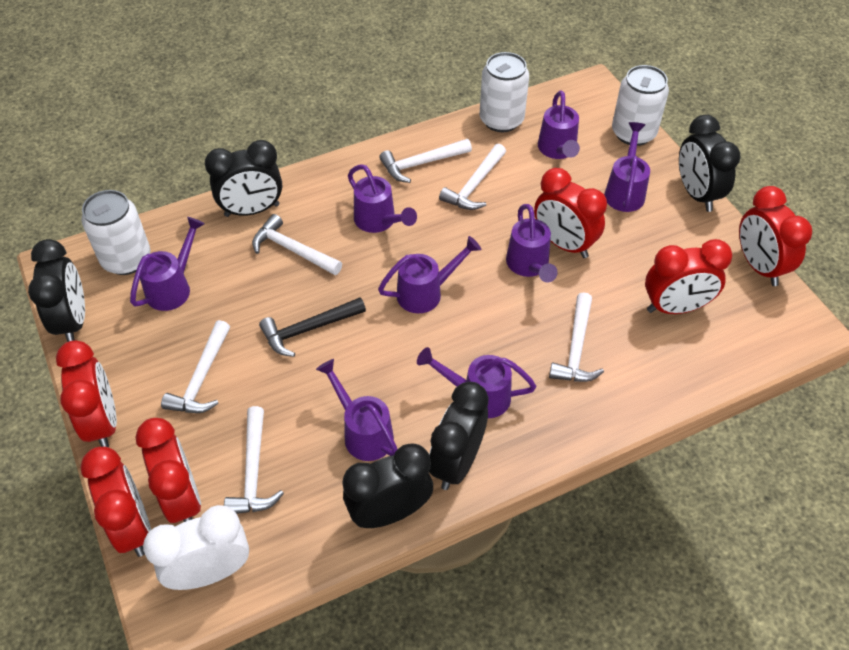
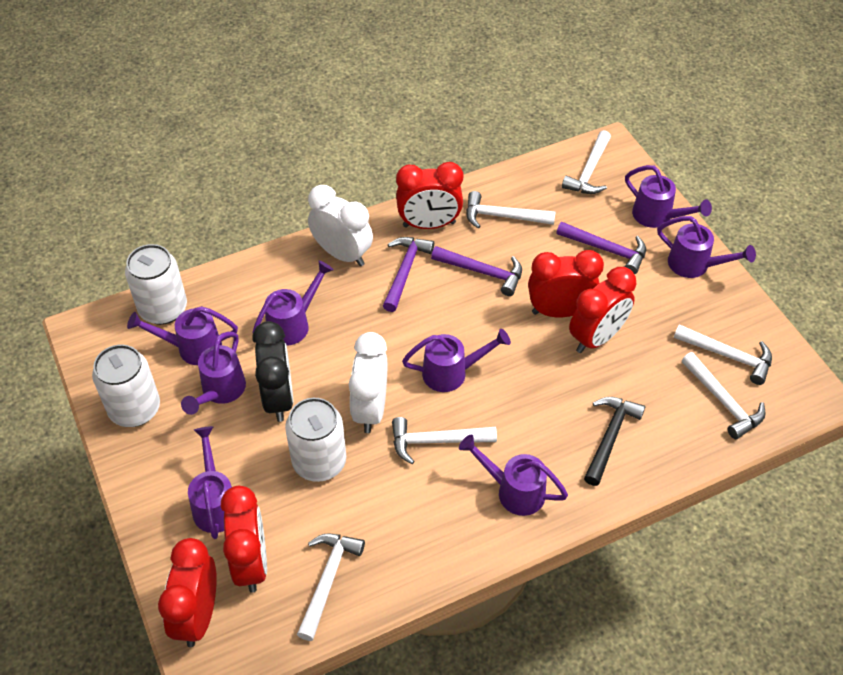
black clock: [28,239,85,342] [205,140,282,217] [343,443,433,528] [429,382,489,490] [679,115,741,212] = 5 -> [252,321,294,422] = 1
purple hammer: none = 0 -> [383,237,434,312] [431,246,522,296] [556,222,646,274] = 3
red clock: [56,340,117,447] [80,447,151,557] [135,418,201,523] [534,168,607,258] [645,239,732,314] [739,186,812,286] = 6 -> [158,538,217,647] [221,486,267,593] [396,162,463,229] [528,250,604,317] [569,267,636,353] = 5
white clock: [143,505,249,590] = 1 -> [308,185,373,266] [349,332,387,433] = 2

